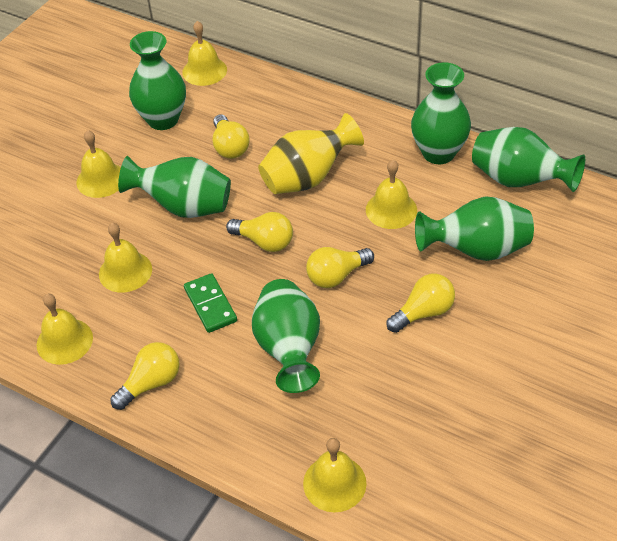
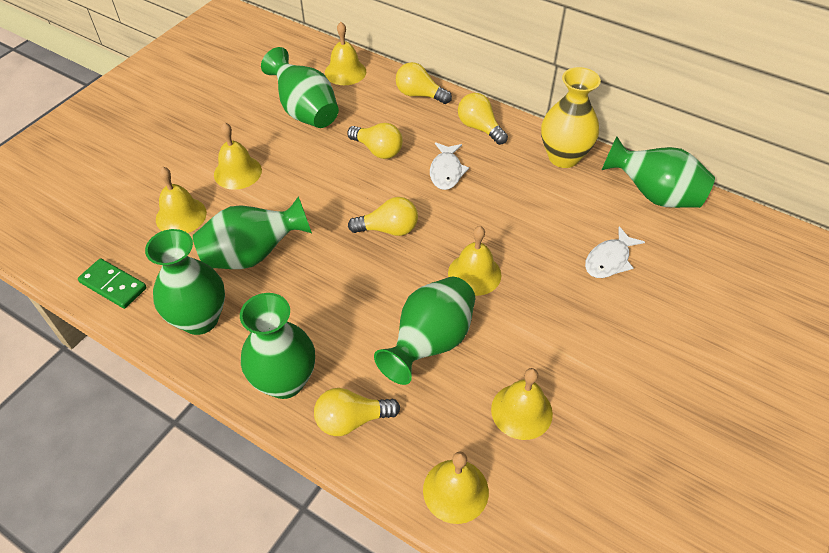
white fish: none = 0 -> [430,142,469,190] [585,226,645,278] = 2

